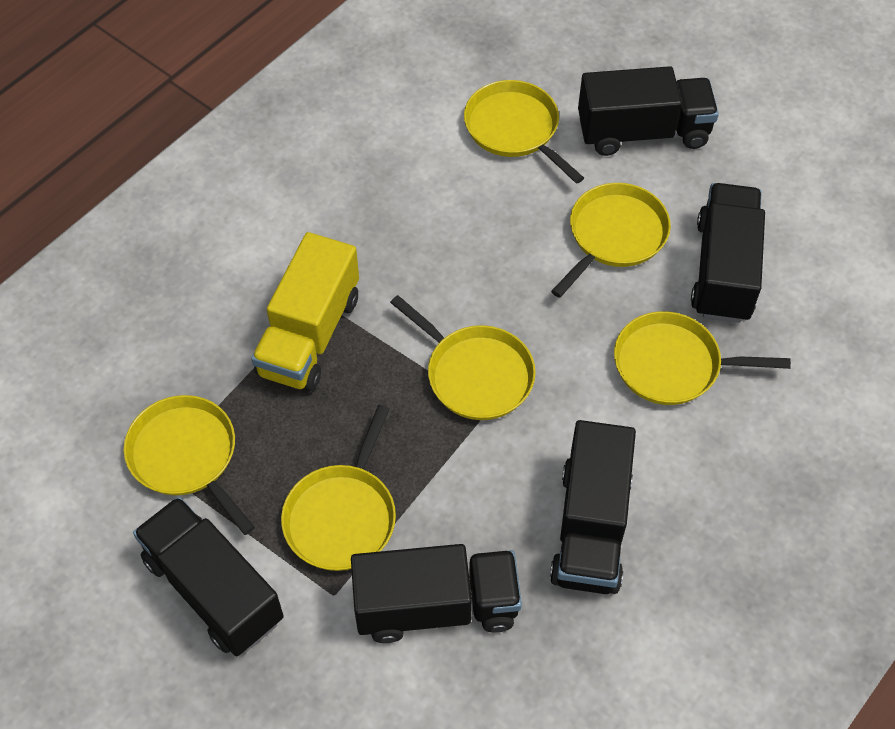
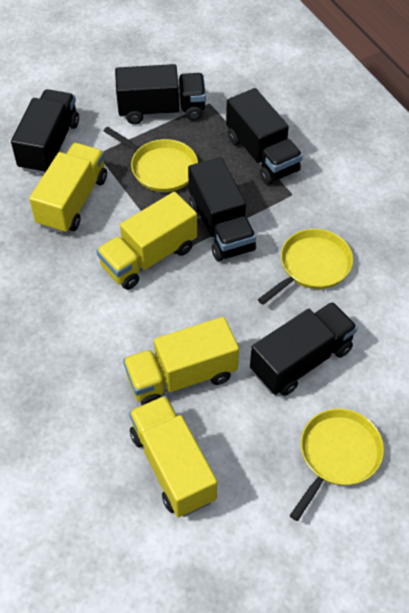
yellow pan: [124,395,255,535] [281,405,396,571] [390,295,536,420] [464,80,584,184] [551,183,671,298] [614,311,791,405] = 6 -> [104,127,198,192] [258,229,353,305] [289,409,384,521] = 3
yellow truck: [251,232,359,392] = 1 -> [29,143,107,234] [96,192,197,290] [123,317,239,405] [129,396,217,517] = 4

